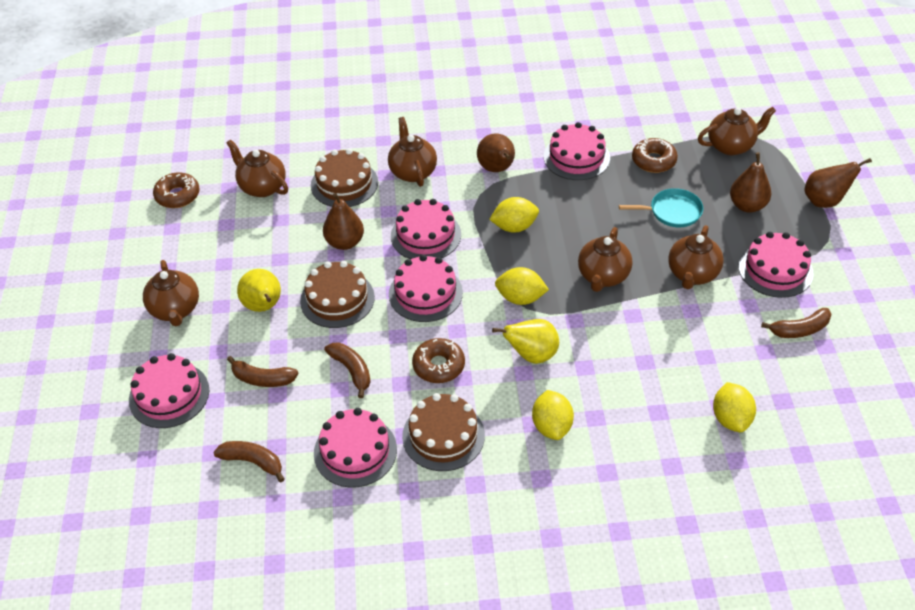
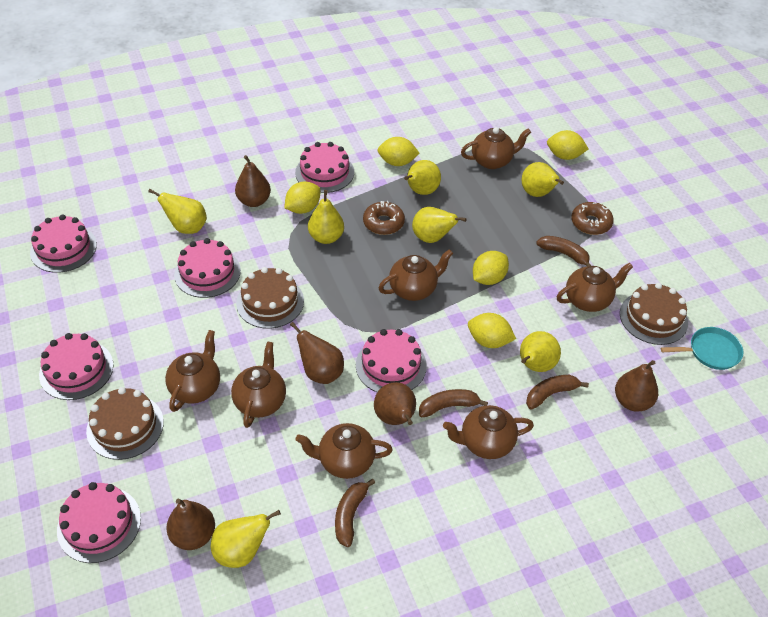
brown donut: [153,172,200,208] [412,338,465,383] [632,138,678,173] = 3 -> [363,201,405,235] [571,202,614,235] = 2
brown pear: [323,193,364,250] [477,134,515,172] [730,152,771,213] [804,158,872,208] = 4 -> [166,498,215,550] [235,155,271,207] [290,322,344,384] [374,382,416,425] [615,360,658,412] = 5
brown teapot: [143,260,199,327] [227,140,288,197] [388,117,437,187] [578,227,633,292] [668,225,724,289] [698,107,776,155] = 6 -> [165,330,220,412] [231,342,286,428] [295,423,393,479] [378,249,453,301] [443,405,534,459] [461,127,531,169] [557,263,633,312] = 7
yellow lemon: [489,197,539,233] [495,267,549,305] [532,390,574,440] [713,382,756,432] = 4 -> [284,181,320,214] [377,137,420,166] [468,313,516,348] [473,251,509,285] [547,130,588,160] = 5
yellow pear: [237,269,281,312] [492,319,559,364] = 2 -> [148,189,207,234] [211,510,281,568] [308,190,344,244] [404,160,441,195] [412,207,467,243] [520,331,561,372] [522,162,564,197] = 7

